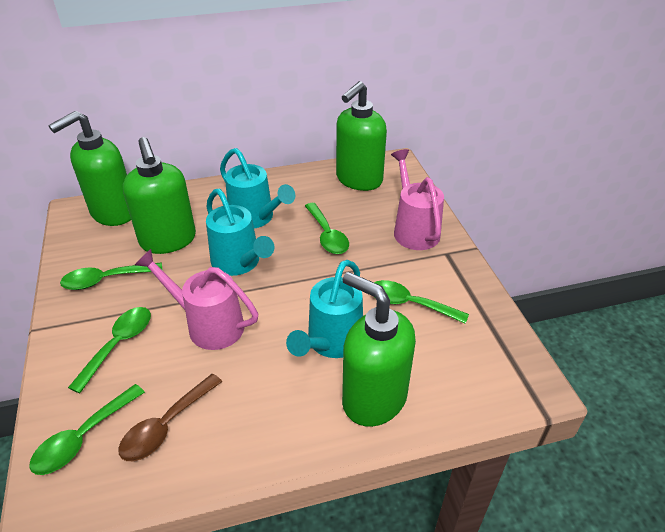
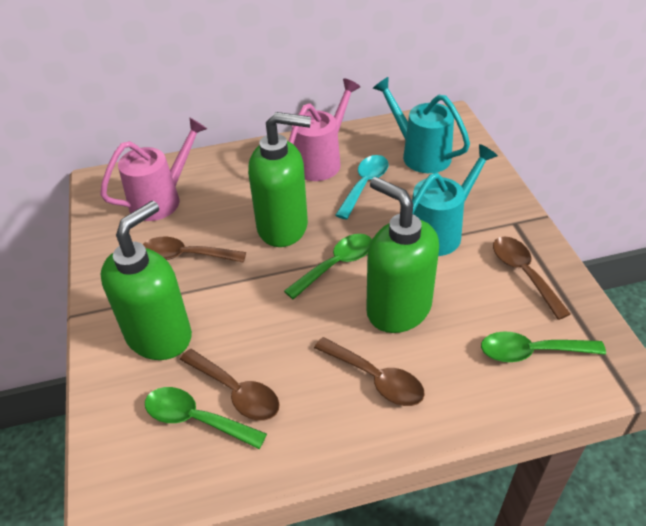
brown spoon: [118,374,222,461] = 1 -> [143,237,246,263] [180,349,280,421] [314,337,425,406] [493,236,571,320] = 4
green soap dispenser: [48,111,131,226] [123,137,196,254] [336,81,387,191] [342,272,416,427] = 4 -> [101,201,192,360] [248,112,311,247] [366,177,439,333] = 3
green spoon: [29,384,145,475] [60,262,163,290] [68,307,151,393] [305,203,349,254] [373,280,469,324] = 5 -> [145,387,267,449] [284,234,372,299] [481,332,606,362] = 3
turquoise spoon: none = 0 -> [335,155,389,220] = 1
turquoise watering can: [206,189,274,276] [220,148,295,228] [286,260,363,358] = 3 -> [373,77,470,173] [412,144,498,256] = 2

